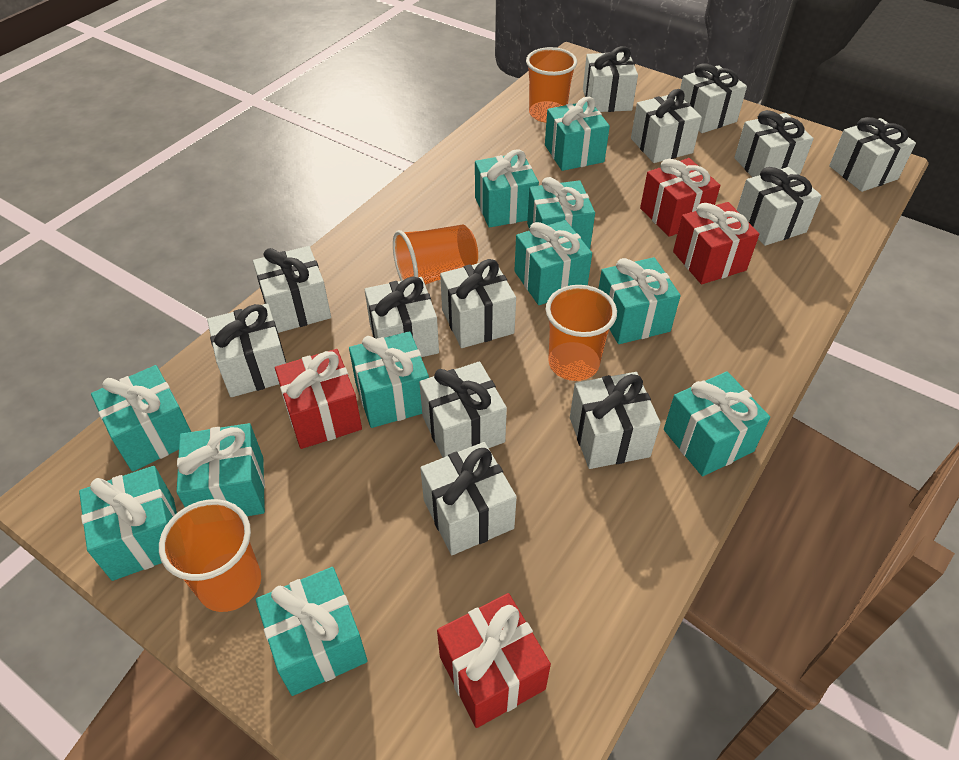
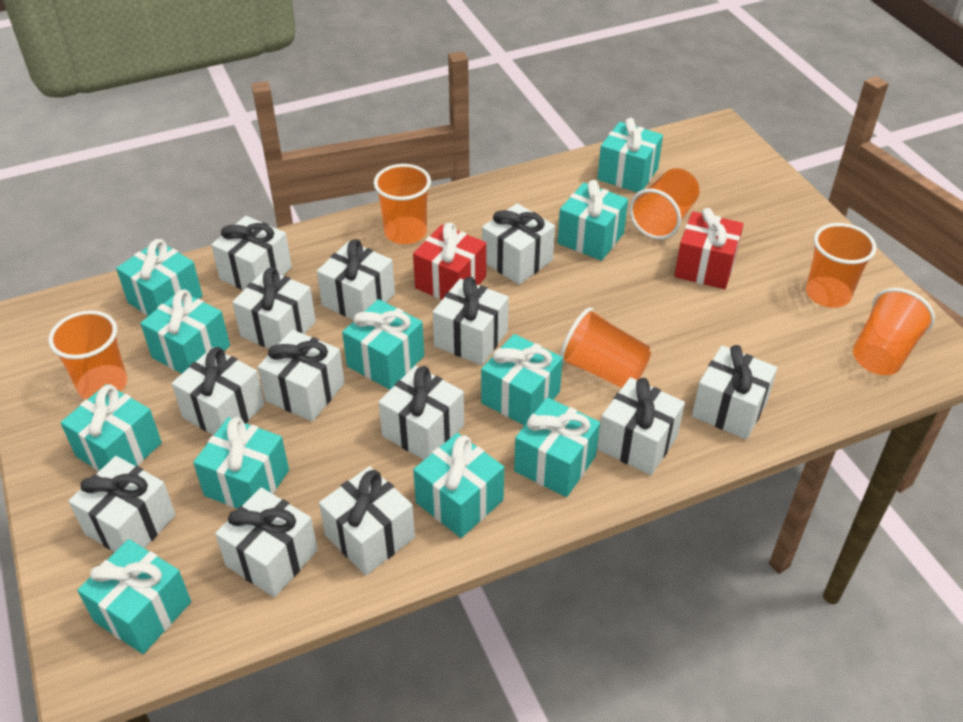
orange cup: [159,499,261,612] [393,225,478,285] [526,47,577,123] [546,285,617,381] = 4 -> [48,311,127,400] [374,164,431,244] [560,307,651,388] [629,168,700,240] [806,223,876,308] [853,288,935,375] = 6
red gift: [275,349,362,449] [437,593,551,728] [640,158,720,237] [673,202,759,284] = 4 -> [413,222,486,300] [674,208,743,289] = 2

